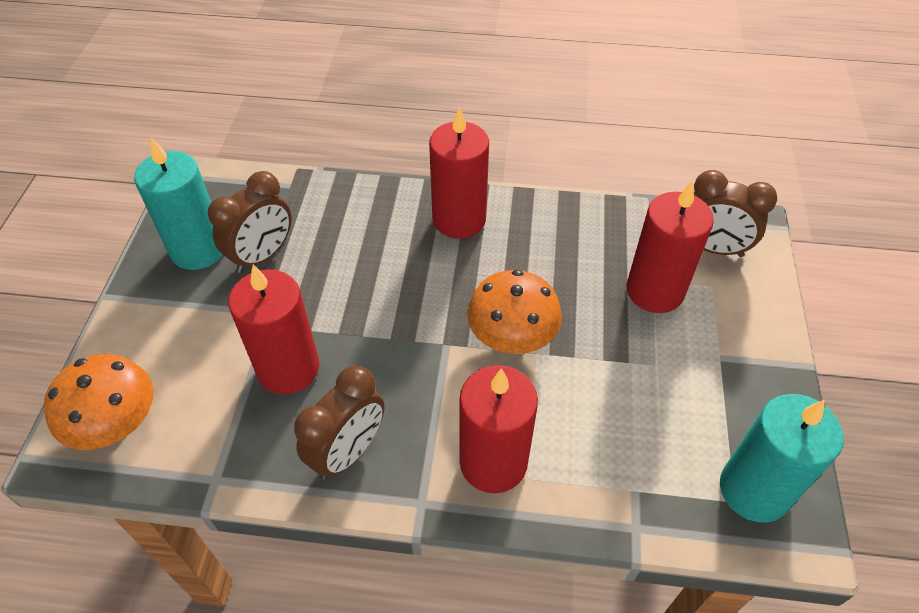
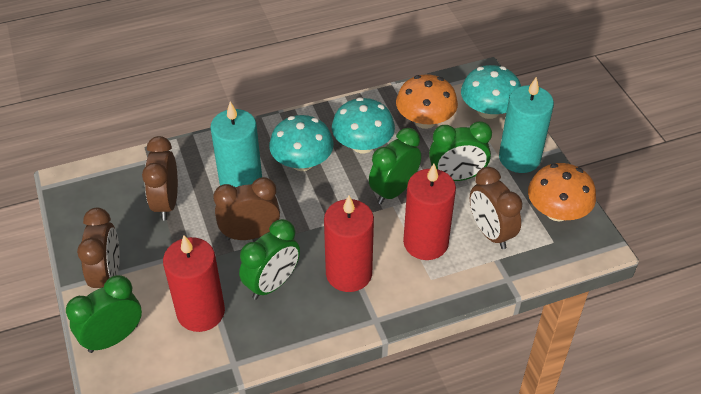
brown clock: [208,171,292,273] [294,366,384,480] [694,170,777,257] = 3 -> [77,208,120,288] [142,136,178,221] [213,177,280,240] [470,167,522,249] = 4
green clock: none = 0 -> [66,275,142,353] [239,219,300,300] [369,128,421,204] [429,121,492,181] = 4
red candle: [228,264,319,395] [429,106,489,239] [459,365,538,493] [627,181,714,313] = 4 -> [163,235,225,332] [324,195,374,292] [403,164,456,260] = 3
turquoise mushroom: none = 0 -> [269,115,334,171] [332,97,395,153] [461,65,521,119] = 3

